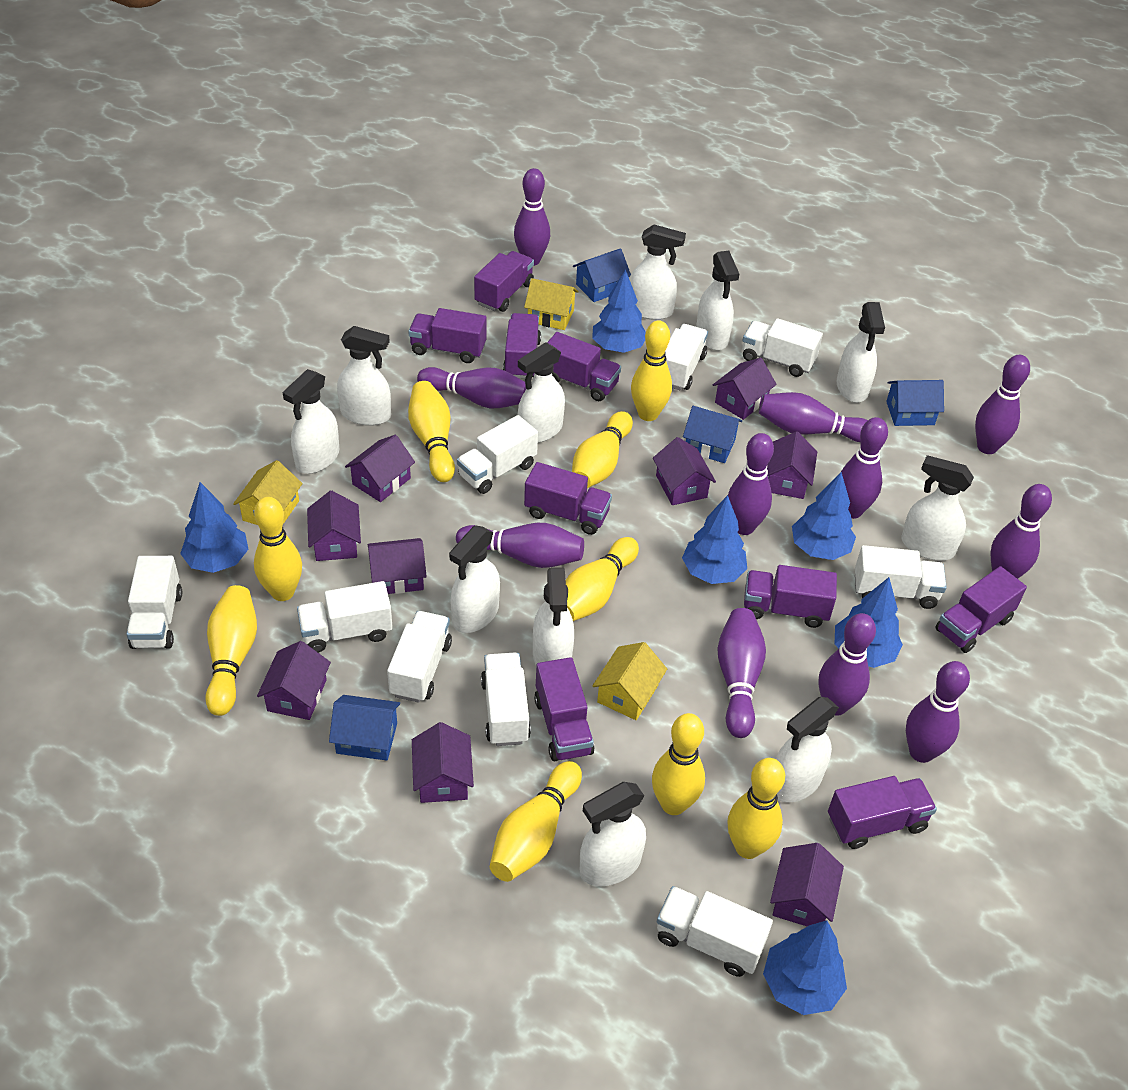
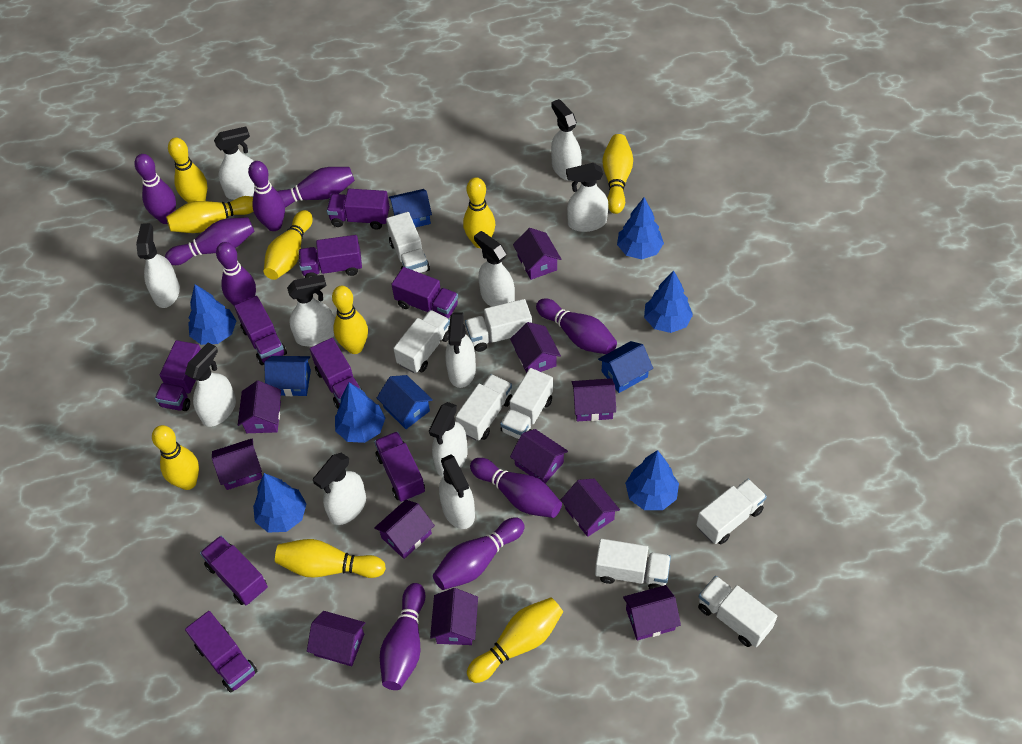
purple bowling pin: [417,367,526,408] [456,523,584,568] [514,168,550,266] [717,608,766,738] [728,433,774,535] [759,392,868,442] [818,613,876,716] [841,417,888,519] [906,661,970,763] [975,355,1030,454] [991,484,1052,579] = 11 -> [135,154,176,224] [165,217,254,265] [216,242,256,305] [248,161,285,231] [277,167,355,207] [380,583,426,690] [433,518,525,590] [470,458,562,518] [536,298,617,354] = 9
purple house: [257,641,331,720] [307,490,361,561] [345,435,415,502] [368,538,427,594] [412,722,474,803] [653,437,716,505] [713,358,777,420] [767,431,817,499] [770,843,844,926] = 9 -> [212,438,262,490] [238,381,281,433] [307,611,365,666] [374,500,435,559] [430,588,478,645] [510,322,561,373] [510,429,568,483] [513,228,561,280] [561,479,620,537] [572,378,616,422] [623,585,681,640] = 11
white truck: [126,556,182,649] [297,581,393,653] [387,611,452,703] [457,415,538,494] [481,653,531,746] [657,886,773,977] [665,324,708,390] [742,318,823,377] [855,545,947,609] = 9 -> [386,212,430,273] [393,310,450,373] [456,374,512,441] [465,299,532,352] [500,368,553,439] [595,539,671,589] [696,479,767,544] [698,576,777,647] = 8
yellow house: [233,460,303,525] [524,278,579,330] [592,642,667,720] = 3 -> none = 0

